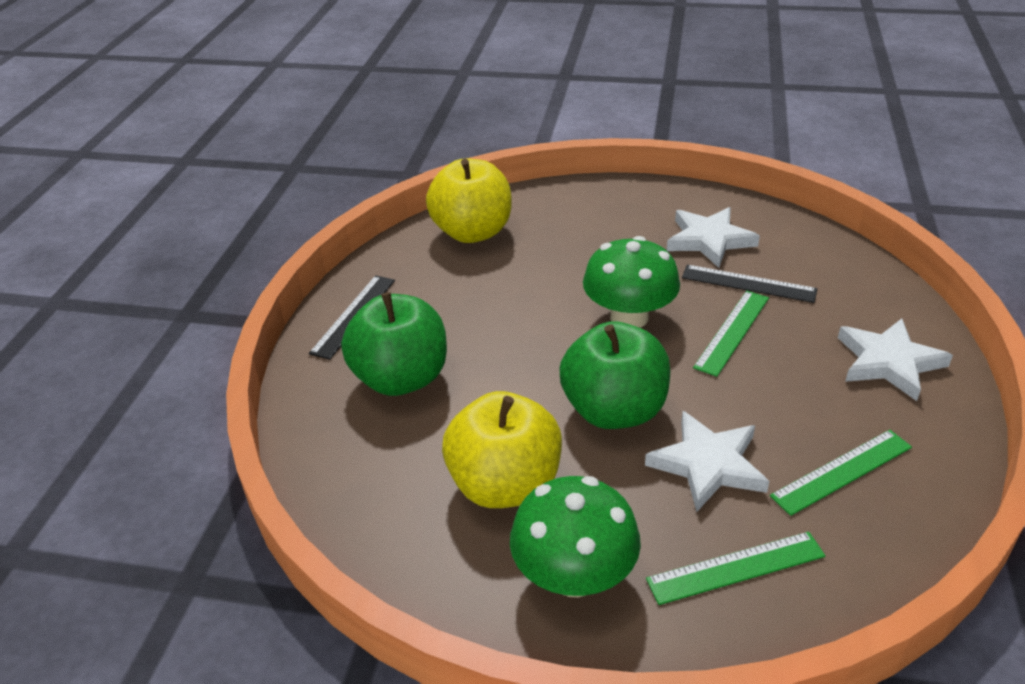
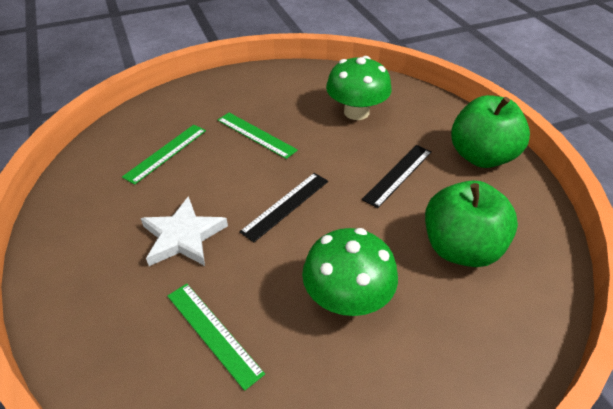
white star: [645,411,769,512] [667,207,760,268] [838,319,953,401] = 3 -> [140,196,228,266] = 1
yellow apple: [426,158,512,243] [442,391,562,508] = 2 -> none = 0

